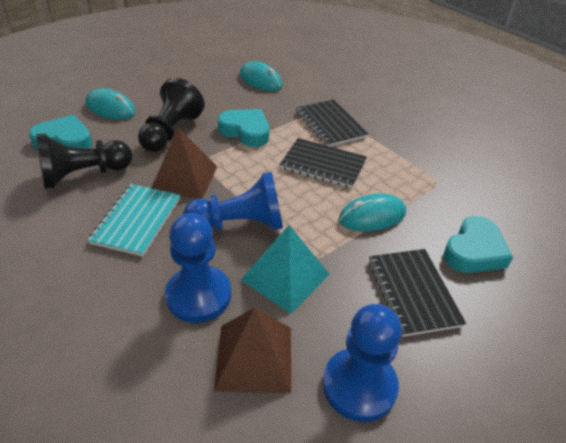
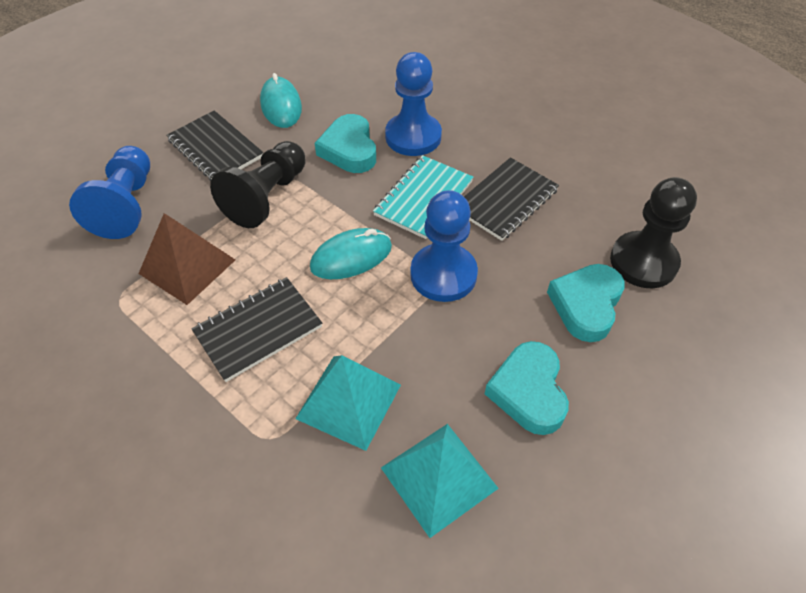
brown pyramid: [151,127,217,199] [214,307,291,393] = 2 -> [139,213,235,305] = 1
turquoise mouse: [85,88,136,119] [240,61,282,91] [339,193,406,232] = 3 -> [260,73,302,128] [310,228,392,279] = 2
turquoise pyramid: [241,225,330,314] = 1 -> [295,355,401,451] [381,424,499,538] = 2

